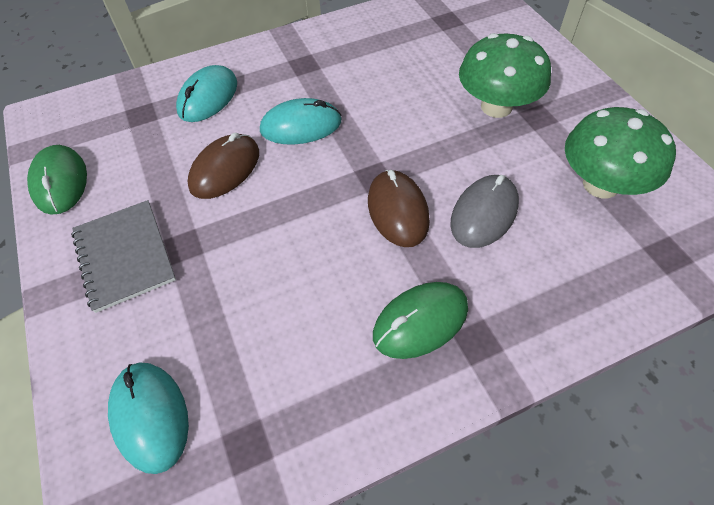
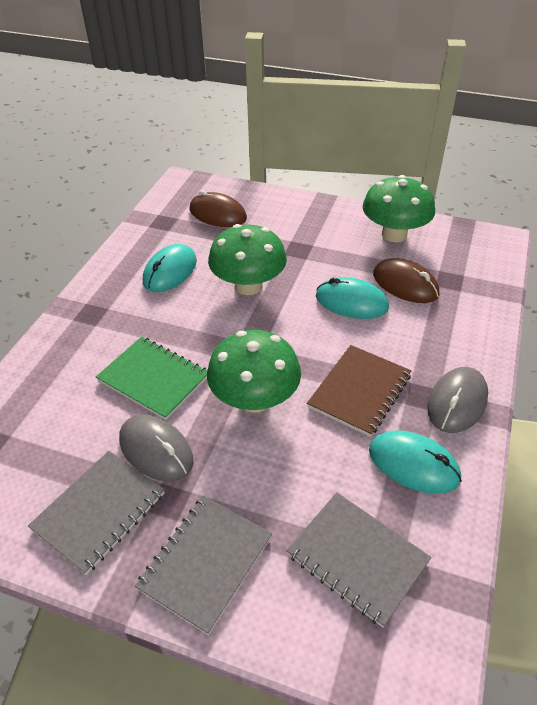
brown notebook: none = 0 -> [307,345,412,437] = 1
green mouse: [27,145,87,215] [373,282,468,359] = 2 -> none = 0
green mushroom: [459,33,551,118] [565,107,676,198] = 2 -> [207,330,301,413] [208,224,287,295] [363,175,435,242] = 3
green notebook: none = 0 -> [96,337,207,420] = 1
grey mouse: [450,175,519,248] = 1 -> [119,415,194,481] [427,367,488,433] = 2
grey notebook: [71,200,176,313] = 1 -> [28,451,165,575] [135,496,272,635] [286,492,432,628] = 3

